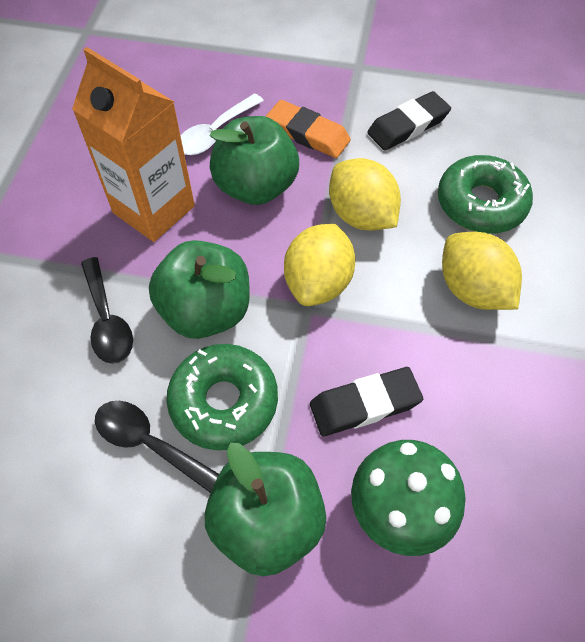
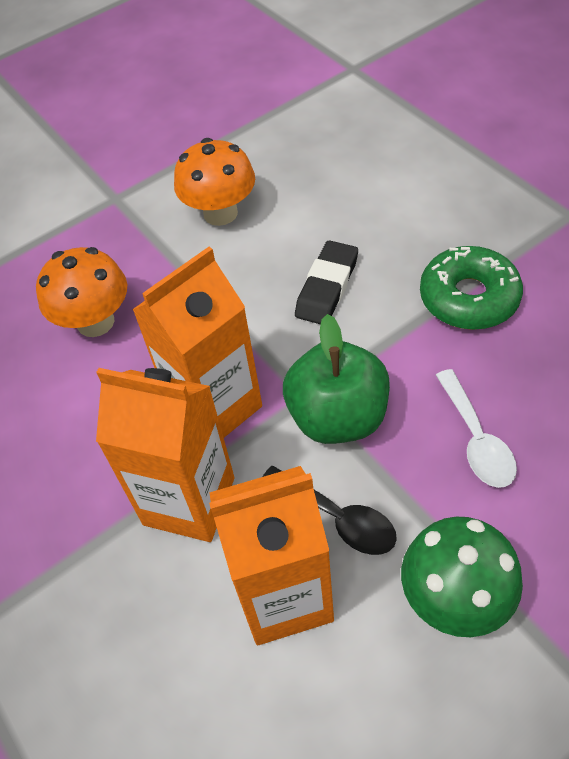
black eraser: [310,367,423,436] [367,91,451,150] = 2 -> [295,240,358,324] = 1
black spoon: [81,257,133,364] [95,401,219,493] = 2 -> [263,466,397,555] = 1
green apple: [149,240,249,339] [204,443,326,576] [210,116,299,205] = 3 -> [283,314,390,444] = 1
green donut: [166,344,278,450] [438,155,533,234] = 2 -> [420,246,523,330] = 1
orange carton: [72,47,195,242] = 1 -> [96,368,235,542] [132,247,262,438] [209,466,334,645] = 3
orange eraser: [266,100,351,158] = 1 -> none = 0
orange mushroom: none = 0 -> [36,247,127,337] [174,138,255,226] = 2
yellow lemon: [284,224,355,306] [329,158,401,231] [442,232,522,310] = 3 -> none = 0

